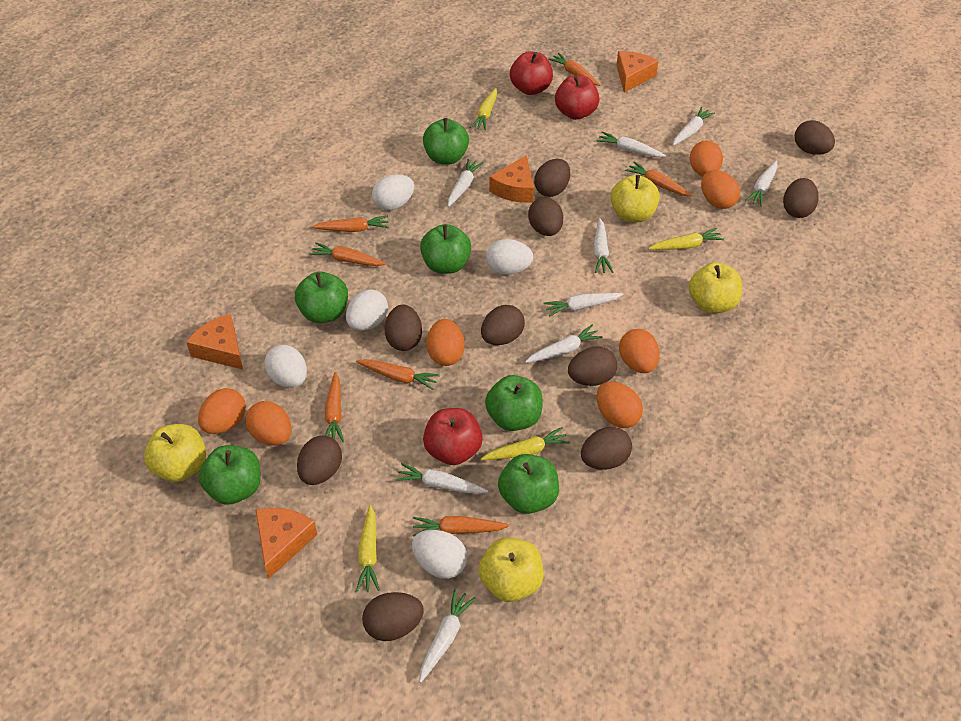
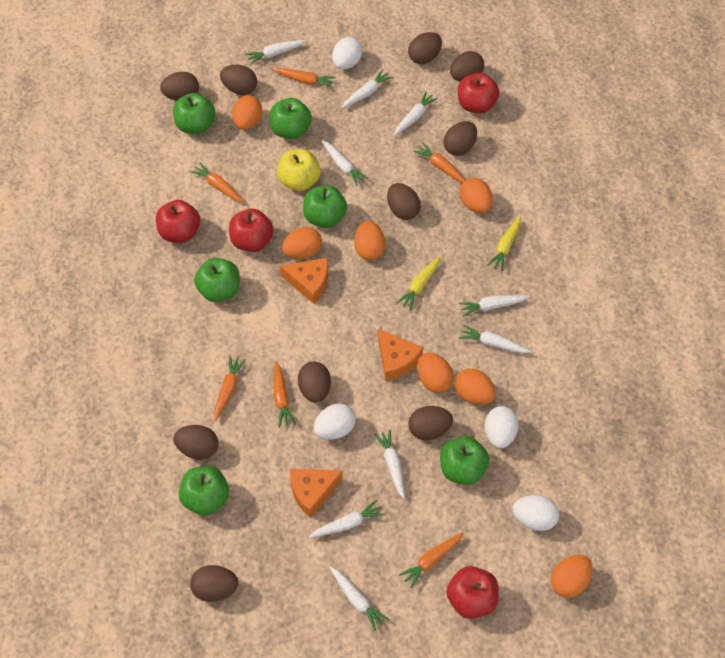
orange carrot: [309,242,386,266] [312,216,389,232] [325,372,344,442] [356,359,440,390] [413,516,510,537] [548,53,600,86] [625,162,692,197] = 7 -> [190,162,244,203] [214,356,246,421] [273,68,336,88] [274,361,296,428] [399,532,464,588] [413,142,465,183] = 6
orange cheese: [186,314,243,370] [256,508,317,579] [489,155,534,203] [617,51,658,93] = 4 -> [280,258,328,304] [290,469,343,518] [378,329,423,381] = 3
red apple: [423,408,483,465] [510,51,553,95] [555,75,599,120] = 3 -> [156,200,200,243] [229,209,274,252] [446,566,499,619] [458,72,499,114] = 4
white egg: [264,345,307,388] [346,289,388,331] [372,174,414,210] [412,530,468,579] [486,239,533,275] = 5 -> [314,404,356,440] [332,37,363,70] [485,406,519,448] [513,495,559,531] = 4
yellow apple: [144,424,206,482] [479,538,544,602] [610,175,660,223] [689,262,742,313] = 4 -> [277,149,321,191] = 1
yellow carrot: [356,505,380,592] [470,88,497,130] [481,427,570,460] [648,228,724,250] = 4 -> [396,256,440,310] [487,216,521,271] = 2

